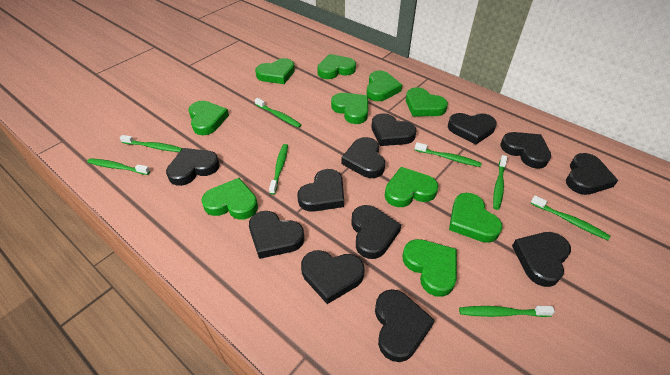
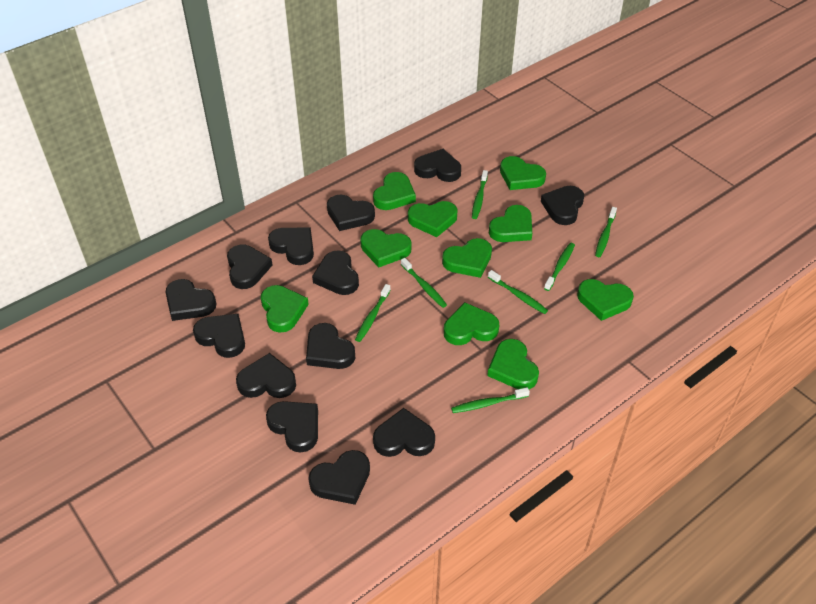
black heart: [166,148,220,186] [249,211,304,259] [297,169,344,212] [301,250,365,304] [341,137,385,178] [351,205,401,259] [372,113,416,146] [375,289,435,362] [448,113,497,145] [501,132,551,169] [512,232,571,287] [566,153,618,195] = 12 -> [166,279,217,321] [193,314,245,358] [227,245,273,289] [236,353,296,398] [266,401,318,453] [268,228,314,265] [306,323,355,369] [309,450,370,505] [312,250,359,295] [327,195,375,231] [373,408,435,457] [414,149,461,182] [541,186,584,225] = 13
green toothbrush: [87,158,150,175] [120,135,183,152] [255,98,301,128] [269,144,288,195] [415,142,482,167] [459,306,555,317] [493,155,507,210] [530,195,610,240] = 8 -> [355,284,391,342] [401,258,447,308] [451,387,530,413] [472,170,488,219] [488,270,548,314] [544,243,575,291] [595,207,617,257] = 7

